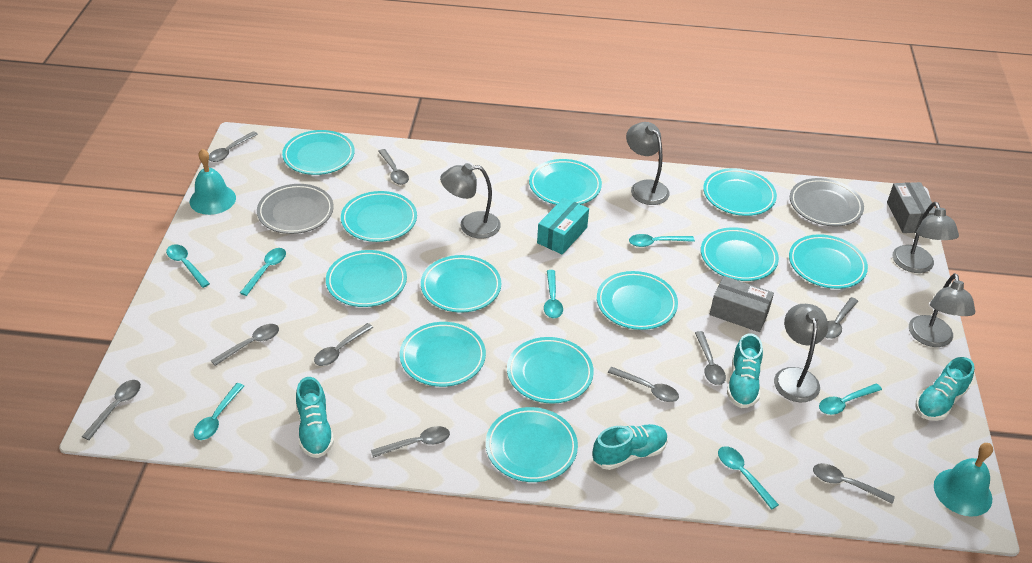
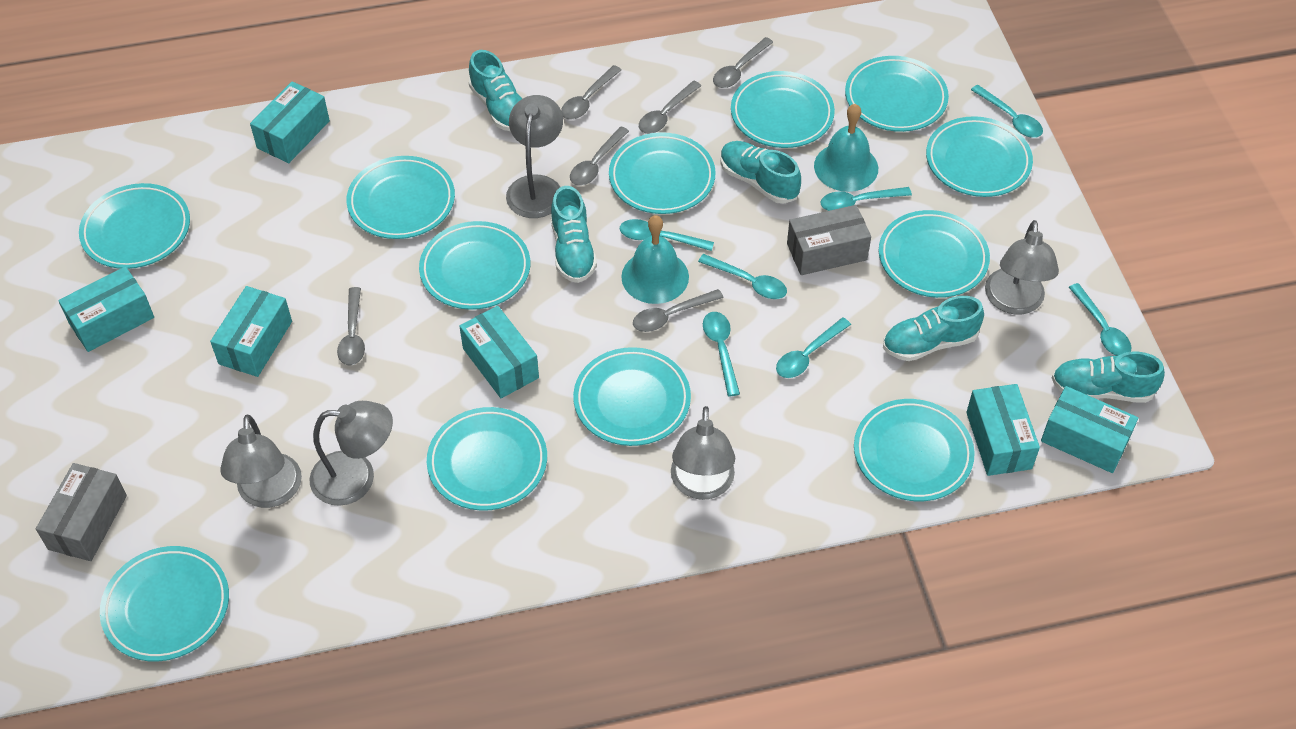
grey plate: [257,184,334,234] [790,178,864,226] = 2 -> none = 0
grey spoon: [82,380,141,440] [209,131,258,162] [210,324,279,366] [314,323,373,366] [371,426,450,458] [378,149,409,185] [608,367,679,402] [695,331,726,385] [813,463,895,504] [825,297,858,339] = 10 -> [337,287,365,366] [561,65,621,120] [570,127,629,186] [633,289,724,332] [639,81,701,134] [713,37,773,88] = 6
turquoise box: [537,198,589,254] = 1 -> [58,266,154,352] [210,286,292,377] [250,81,330,163] [459,306,539,398] [966,384,1040,476] [1041,386,1138,473] = 6
turquoise shoe: [296,377,334,458] [593,424,668,470] [727,333,763,408] [915,357,975,421] = 4 -> [469,50,522,131] [551,186,597,283] [720,141,801,204] [883,296,984,361] [1052,352,1165,403] = 5

